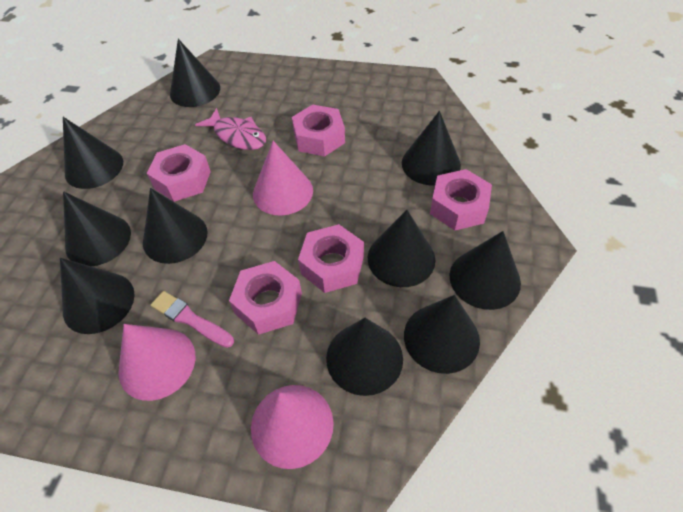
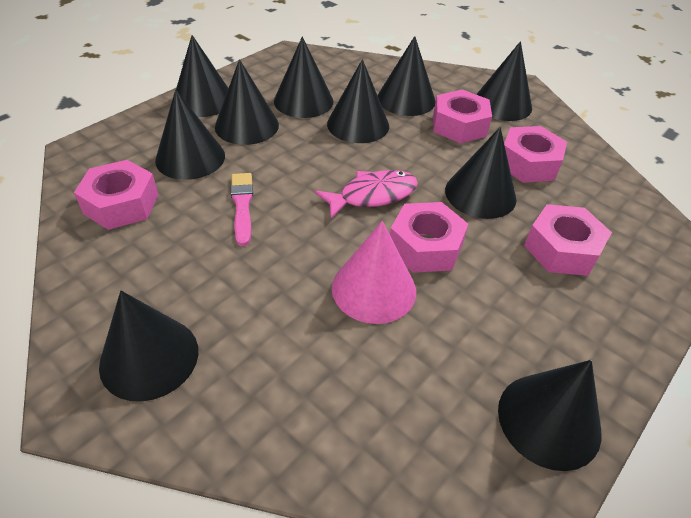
pink cone: [118,324,195,401] [251,385,334,469] [253,141,313,216] = 3 -> [332,221,416,324] = 1

